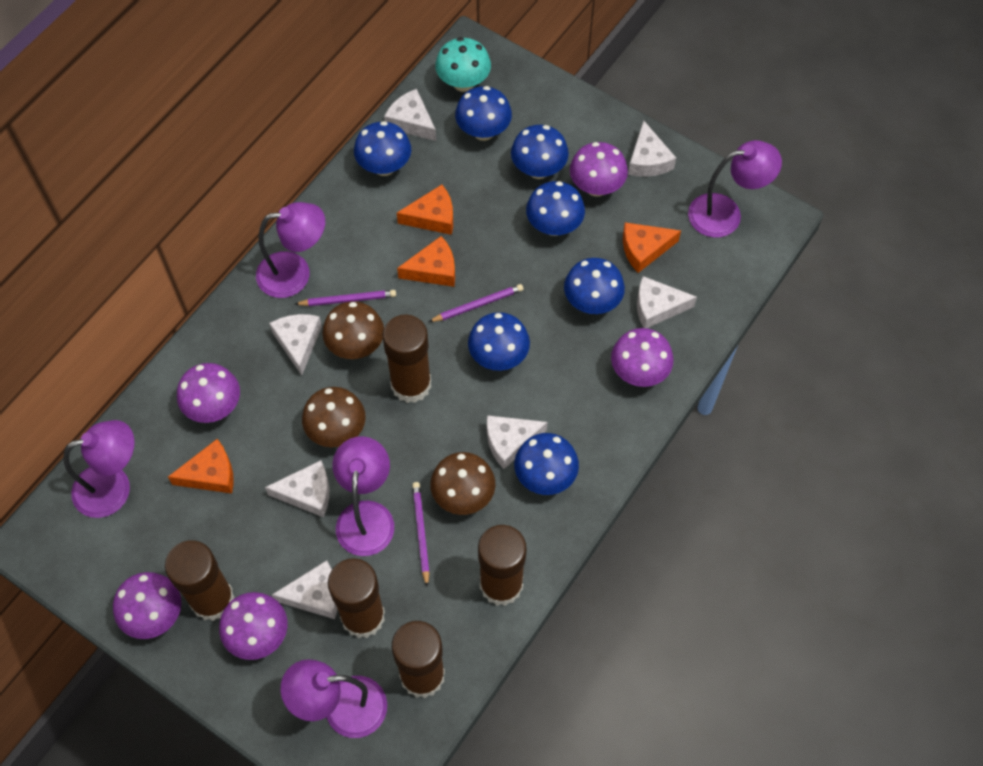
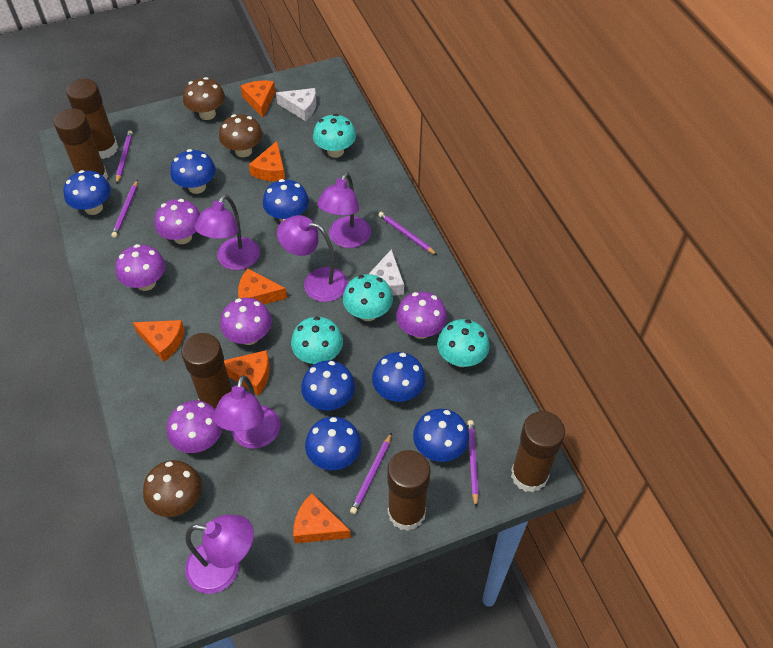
orange cheese: [168,439,234,494] [397,185,453,235] [397,236,455,287] [623,222,681,273] = 4 -> [132,320,185,362] [224,350,270,396] [238,269,287,304] [240,81,276,118] [249,141,285,181] [293,493,351,543] = 6
purple pencil: [295,290,396,306] [412,482,430,587] [429,284,523,322] = 3 -> [111,180,138,238] [116,130,133,184] [350,433,392,514] [378,212,437,255] [467,420,479,507] = 5
turquoise mushroom: [435,37,491,92] = 1 -> [291,316,343,364] [313,114,356,158] [343,274,393,321] [437,319,490,367] = 4
white cheese: [265,460,329,518] [269,314,322,376] [272,560,338,619] [384,89,436,141] [487,415,548,469] [628,121,676,177] [637,276,697,328] = 7 -> [276,88,316,121] [369,249,404,296] = 2

